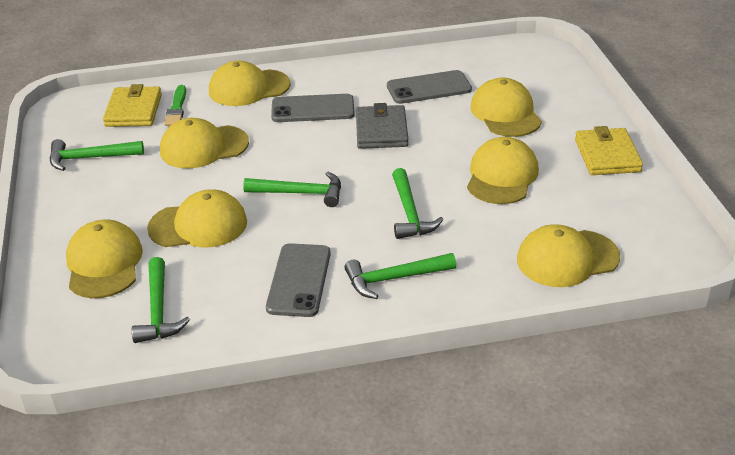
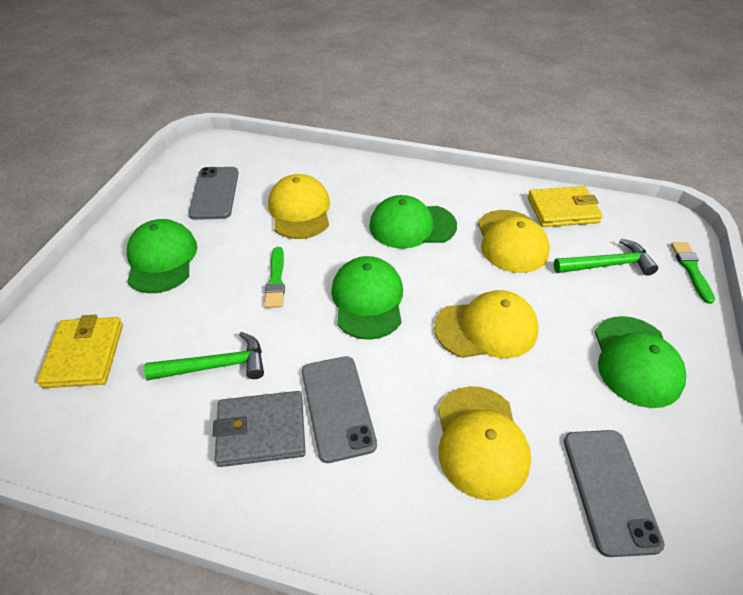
green brush: [164,85,186,126] = 1 -> [264,247,285,308] [671,242,715,304] = 2
green cap: none = 0 -> [127,219,197,293] [331,256,403,340] [369,195,457,248] [595,316,686,408] = 4
green hammer: [49,139,144,171] [132,257,190,343] [243,172,341,207] [344,253,456,299] [392,168,443,239] = 5 -> [144,332,264,380] [554,239,658,276] = 2
yellow cap: [66,219,143,298] [147,189,247,247] [160,118,249,169] [209,61,291,106] [467,137,539,204] [470,78,542,137] [517,224,620,287] = 7 -> [268,174,330,239] [434,290,539,358] [438,386,531,500] [478,210,550,273] = 4

